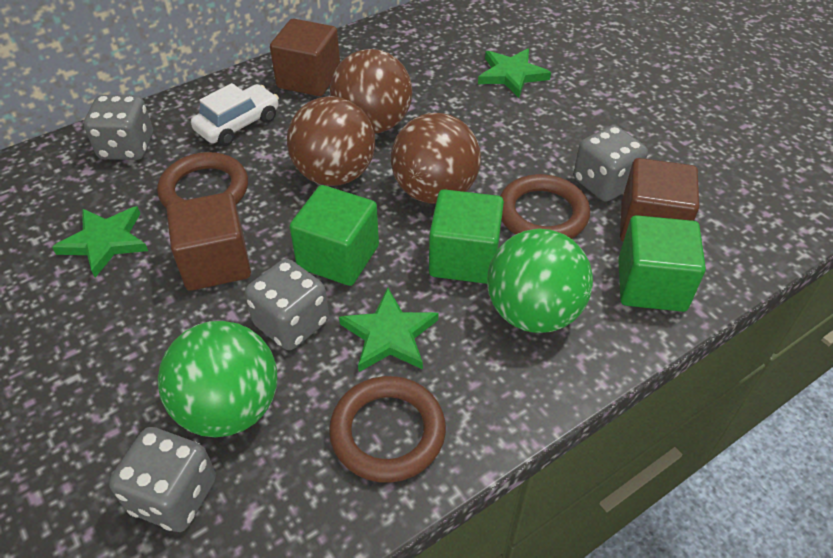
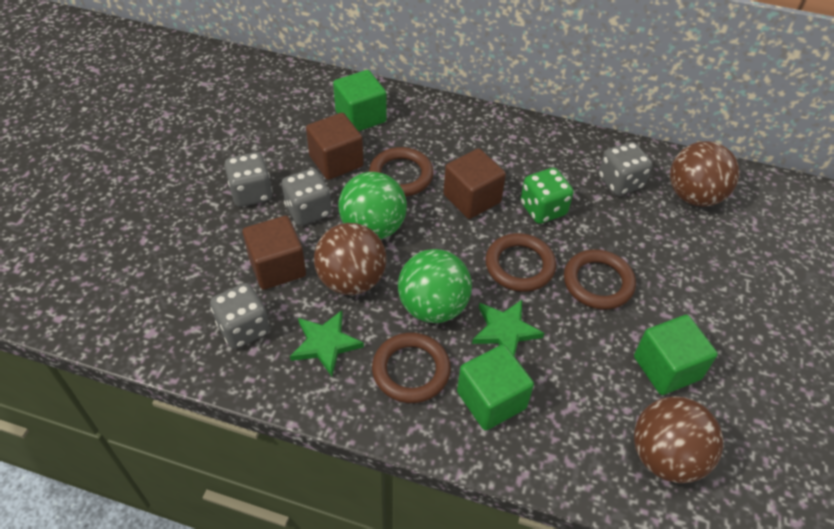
brown ring: [157,152,248,209] [329,376,446,483] [500,174,590,239] = 3 -> [369,147,434,196] [372,333,451,403] [485,233,556,292] [564,249,636,310] = 4
green dice: none = 0 -> [520,168,574,224] = 1
green star: [52,206,148,278] [339,288,438,372] [478,49,551,98] = 3 -> [290,310,364,376] [472,300,544,356] = 2
white car: [191,83,279,146] = 1 -> none = 0

